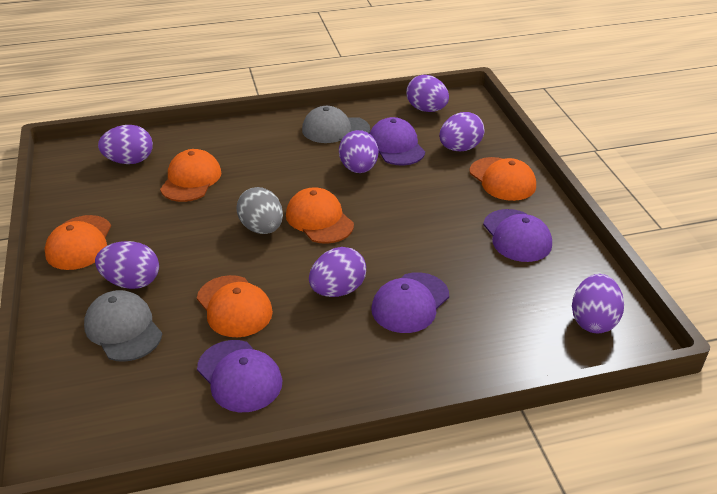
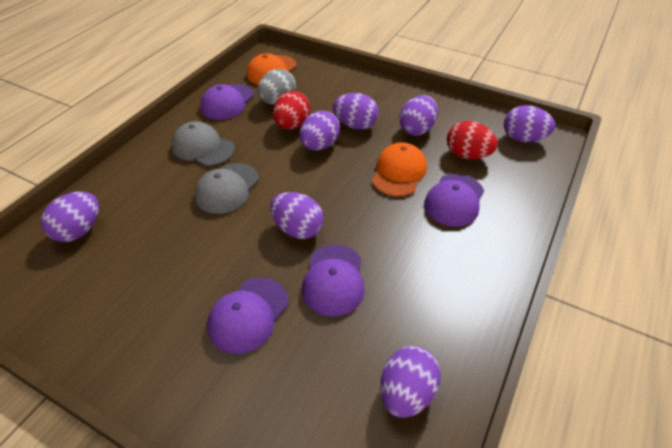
orange cap: [45,215,111,270] [160,149,221,202] [197,275,273,337] [286,187,354,244] [470,157,536,201] = 5 -> [247,53,296,84] [372,142,427,197] = 2
red egg: none = 0 -> [273,91,310,129] [447,121,498,159] = 2

